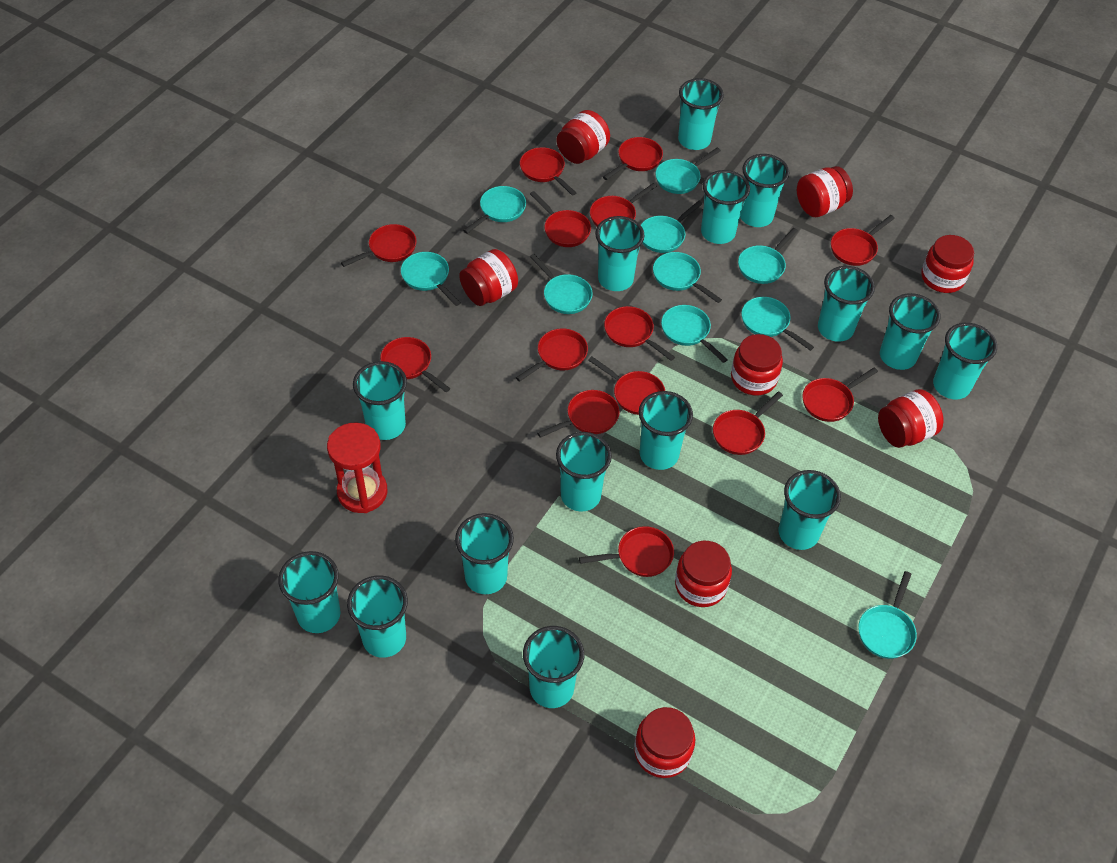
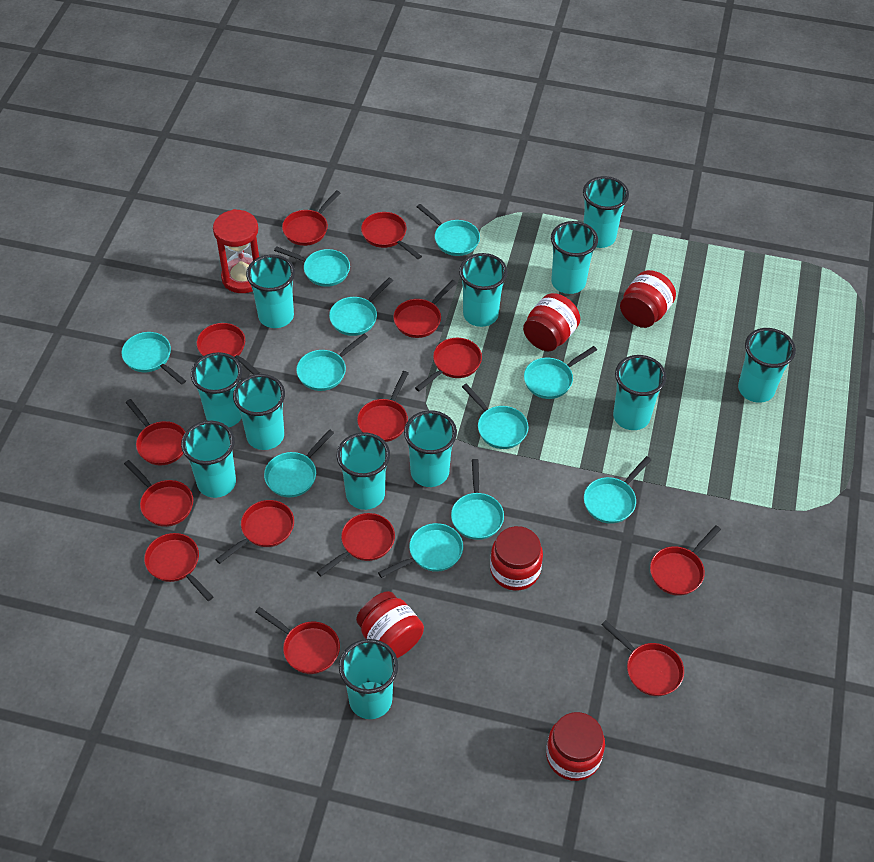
red jar: [459,249,518,306] [556,110,610,164] [634,707,695,778] [675,541,732,607] [731,334,783,395] [797,166,853,217] [878,389,943,448] [921,235,974,293] = 8 -> [356,591,424,658] [490,526,543,591] [523,293,580,352] [546,712,605,781] [620,270,676,328] = 5
turquoise cup: [278,551,340,633] [347,575,408,658] [353,361,407,440] [455,513,514,594] [523,626,584,708] [556,432,612,512] [595,216,645,291] [639,391,693,470] [678,78,724,150] [701,170,750,244] [740,154,790,227] [779,470,841,550] [818,266,875,342] [880,293,940,370] [933,323,997,399] = 15 -> [181,421,236,498] [191,352,242,427] [233,374,285,450] [246,254,295,328] [336,432,390,510] [339,639,398,719] [404,410,457,487] [459,253,508,327] [551,221,598,294] [583,176,629,248] [613,355,666,430] [738,328,796,403] = 12
turquoise pan: [401,252,461,306] [463,186,526,234] [530,254,593,314] [641,201,703,253] [653,252,722,303] [655,147,721,194] [661,305,728,363] [738,228,798,284] [741,297,814,351] [858,571,917,659] = 10 -> [121,332,186,384] [264,429,334,497] [274,246,350,287] [296,333,368,391] [329,278,393,336] [378,523,463,578] [417,204,480,256] [451,459,504,540] [462,384,528,449] [524,346,597,399] [584,456,651,524] = 11

